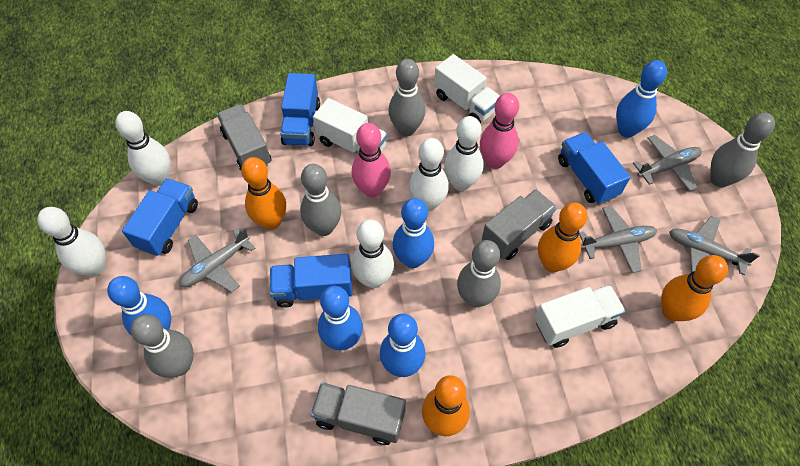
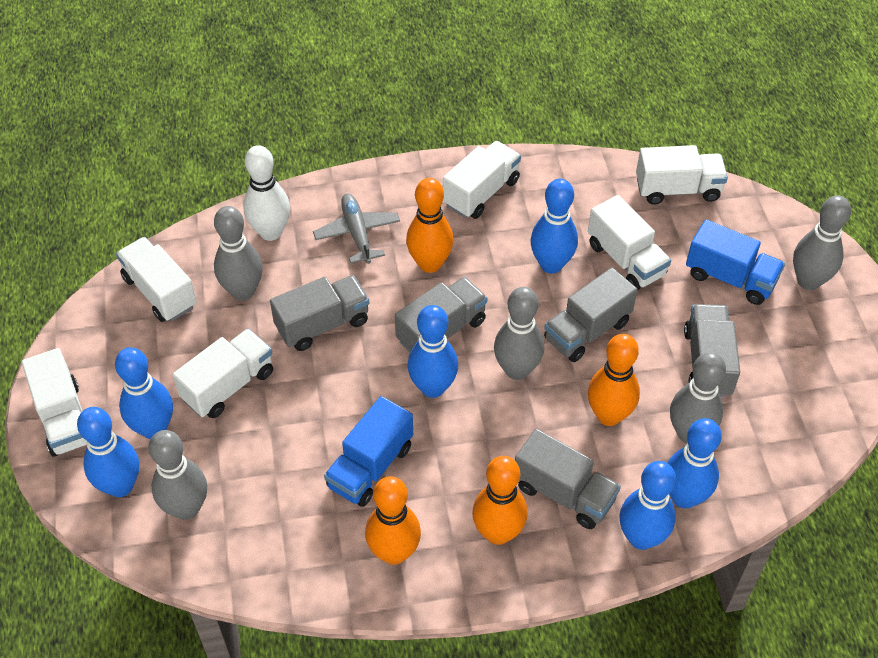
blue bowling pin: [107,276,171,336] [318,286,363,350] [380,314,425,377] [393,198,434,268] [616,60,667,138] = 5 -> [77,407,139,497] [115,347,173,439] [407,305,458,398] [531,178,578,273] [620,461,676,550] [667,418,722,508] = 6
blue truck: [122,178,198,256] [270,254,352,308] [280,73,320,146] [558,132,630,205] = 4 -> [324,396,413,507] [686,219,785,305] = 2
grey plane: [180,228,255,292] [579,206,657,273] [633,135,702,191] [669,216,760,275] = 4 -> [313,193,400,264] = 1
grey truck: [217,104,271,170] [311,382,406,445] [482,189,557,260] = 3 -> [270,275,369,351] [395,277,488,352] [515,429,621,529] [544,268,637,362] [684,304,740,397] = 5
pink bowling pin: [352,123,391,197] [480,93,519,169] = 2 -> none = 0
white bowling pin: [37,207,106,276] [115,111,170,186] [352,219,394,288] [409,138,449,212] [444,116,484,191] = 5 -> [243,145,290,241] = 1
white truck: [313,98,388,154] [434,54,500,123] [534,285,626,348] = 3 -> [22,348,87,457] [116,237,197,322] [173,329,273,418] [443,141,521,219] [588,195,671,290] [636,145,728,205] = 6

